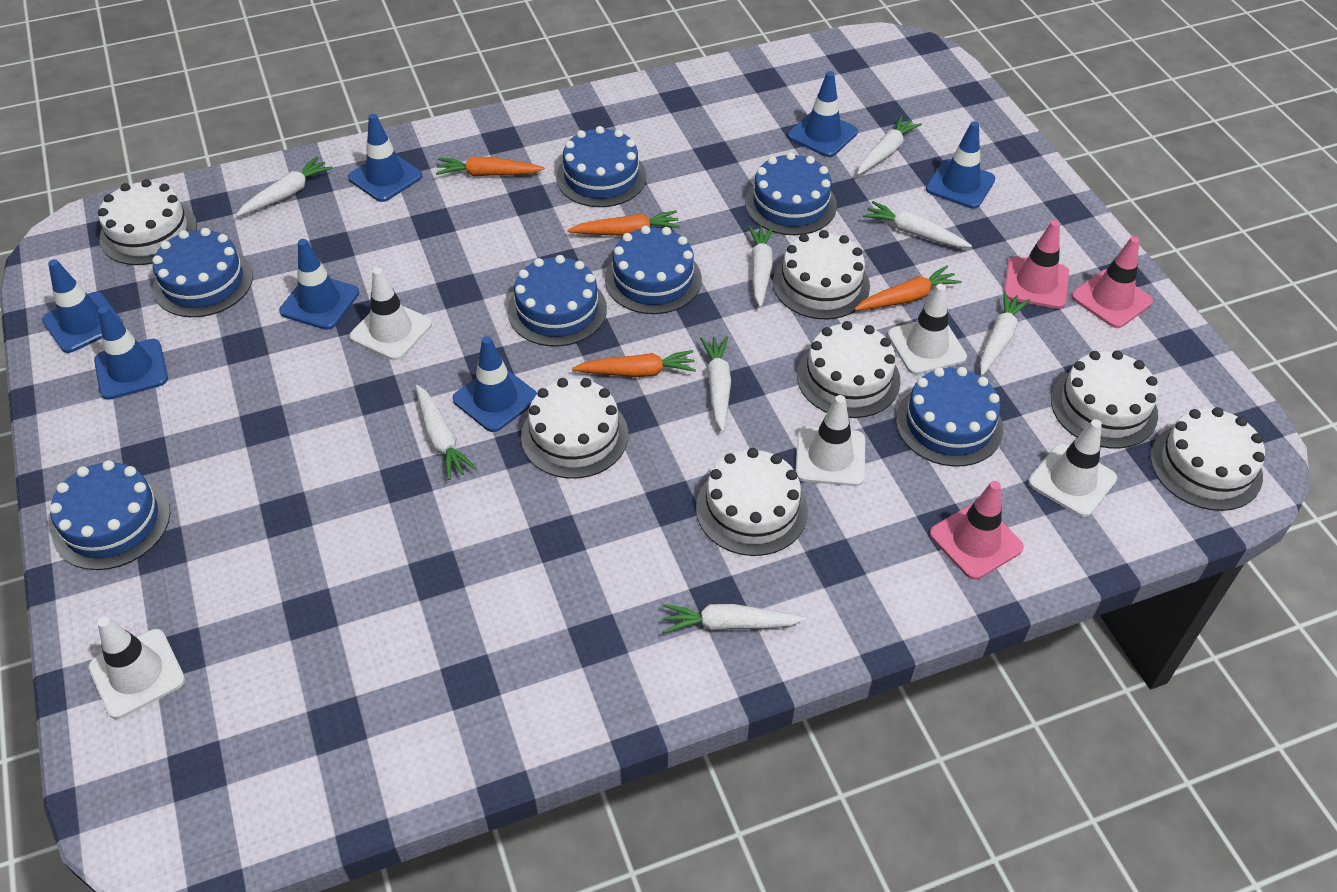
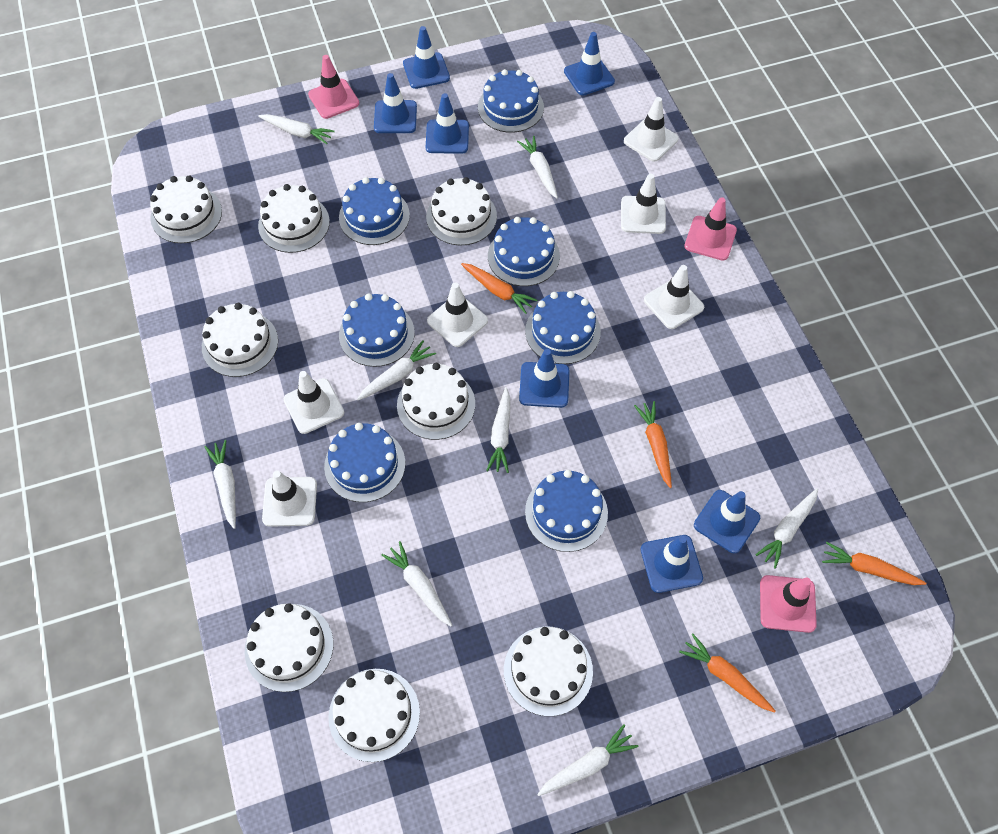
white cake: [98,179,197,265] [521,378,628,479] [696,448,808,556] [773,230,870,319] [797,321,901,418] [1051,350,1158,449] [1150,407,1265,511] = 7 -> [150,175,222,243] [202,303,278,377] [245,603,333,692] [258,184,330,253] [328,669,420,762] [397,363,475,440] [426,177,497,246] [504,627,593,716] = 8
white traffic cone: [88,617,185,719] [350,267,432,360] [796,395,865,486] [888,284,967,375] [1028,419,1117,517] = 5 -> [262,471,317,527] [284,371,344,434] [427,282,488,347] [621,174,666,234] [624,97,679,162] [644,265,704,329] = 6

